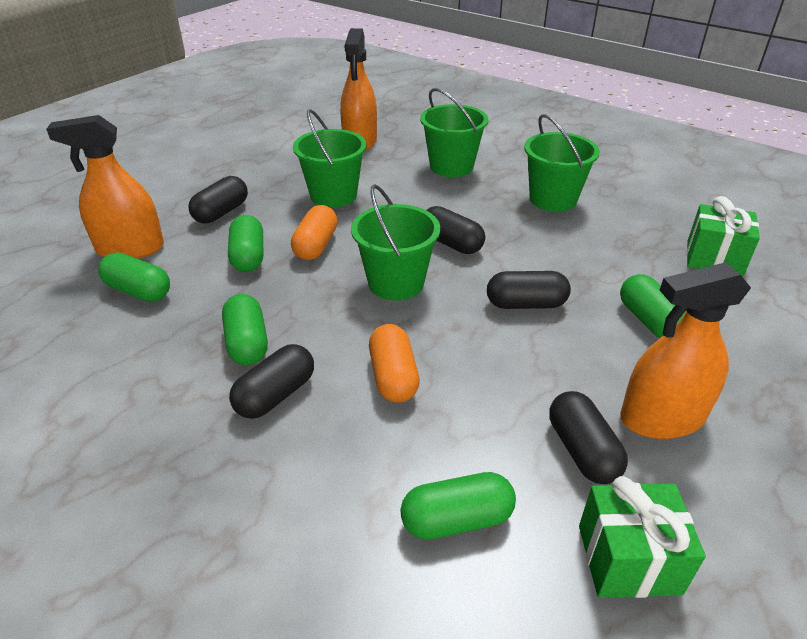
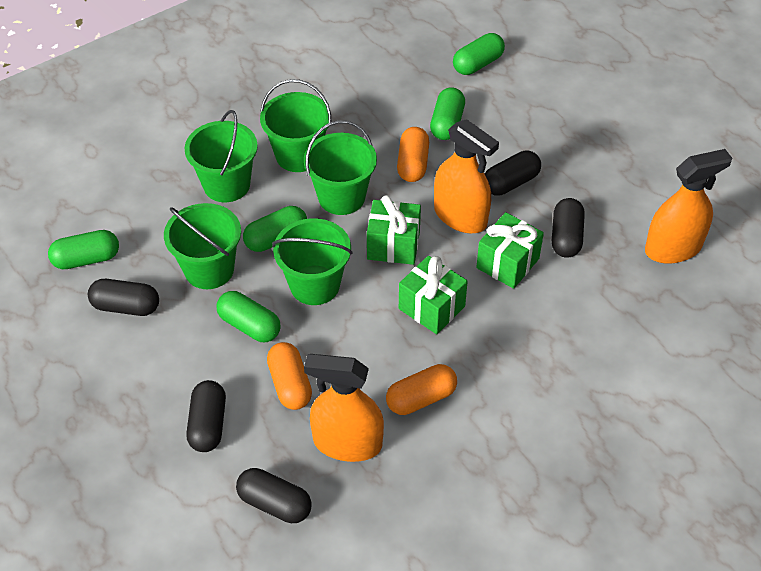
green bucket: [293,109,366,208] [351,184,440,300] [420,88,488,177] [524,114,600,212] = 4 -> [164,203,241,289] [184,110,258,202] [260,79,331,172] [272,218,353,305] [304,120,377,215] = 5
green gift: [579,476,706,598] [687,196,760,277] = 2 -> [367,195,421,265] [399,256,468,334] [476,212,544,289] = 3
orange capsule: [291,205,338,260] [369,324,420,403] = 2 -> [267,342,312,410] [386,364,457,415] [397,127,429,182] = 3

